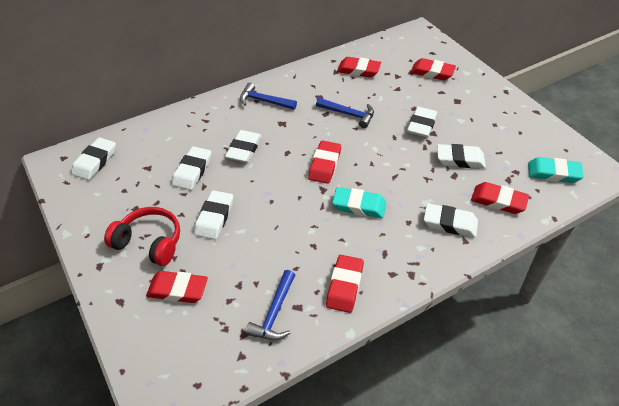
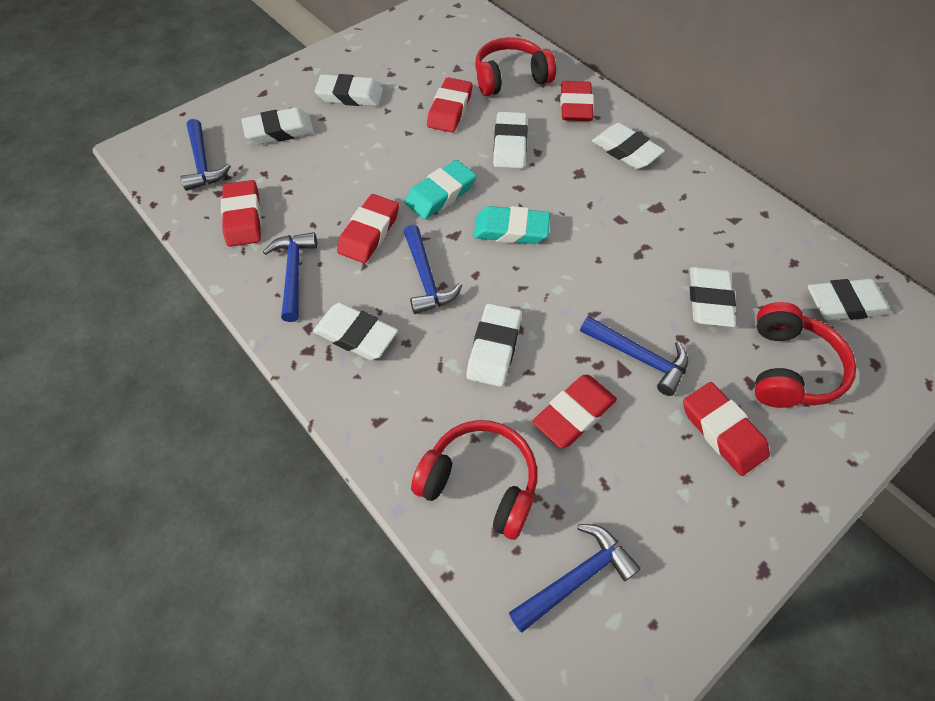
blue hammer: [240,83,297,110] [245,270,295,340] [316,98,374,128] = 3 -> [181,119,231,191] [263,232,317,322] [404,225,462,314] [509,524,641,633] [580,316,688,396] = 5
red headphones: [104,207,180,266] = 1 -> [411,420,537,540] [475,37,556,96] [755,302,856,408] = 3
white eraser: [71,137,116,180] [172,146,211,190] [194,190,233,240] [225,130,262,162] [407,107,437,137] [424,203,478,237] [437,144,486,168] = 7 -> [241,107,314,145] [313,303,398,360] [315,74,383,106] [466,303,522,387] [493,112,528,169] [592,123,665,169] [690,267,736,327] [808,279,891,320] = 8

